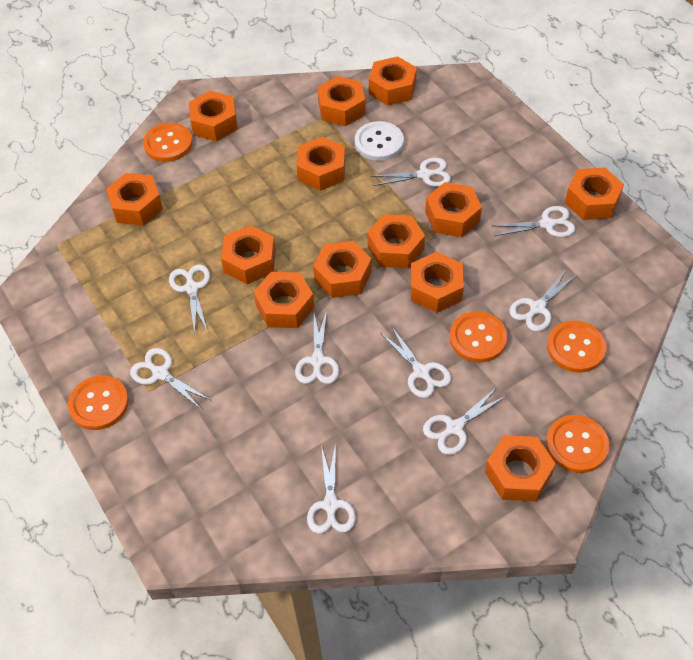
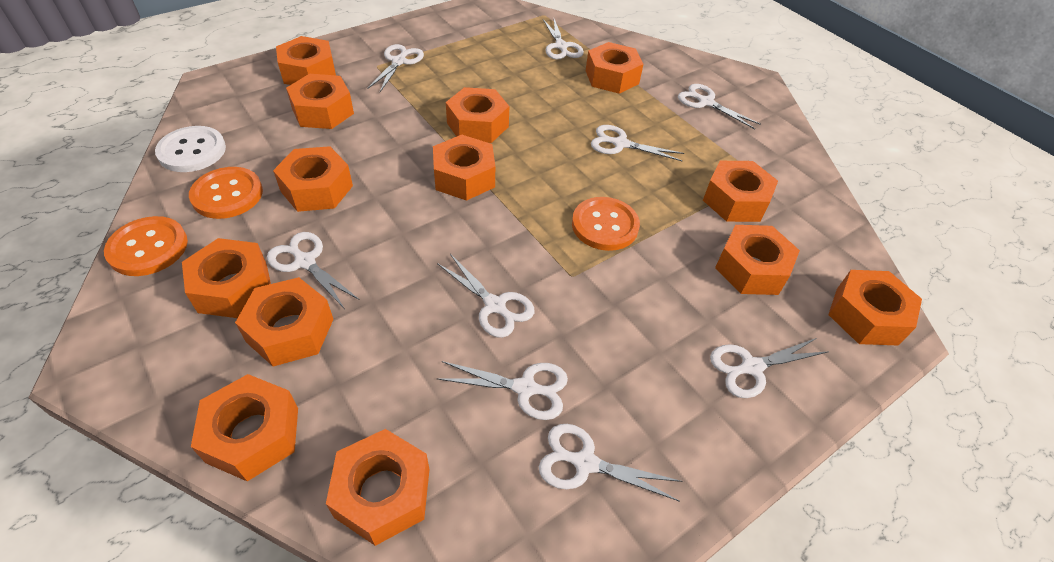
orange button: [68,376,129,430] [143,123,193,162] [450,311,507,363] [546,415,609,473] [547,321,607,373] = 5 -> [104,216,188,276] [189,167,263,219] [572,197,640,251] = 3

